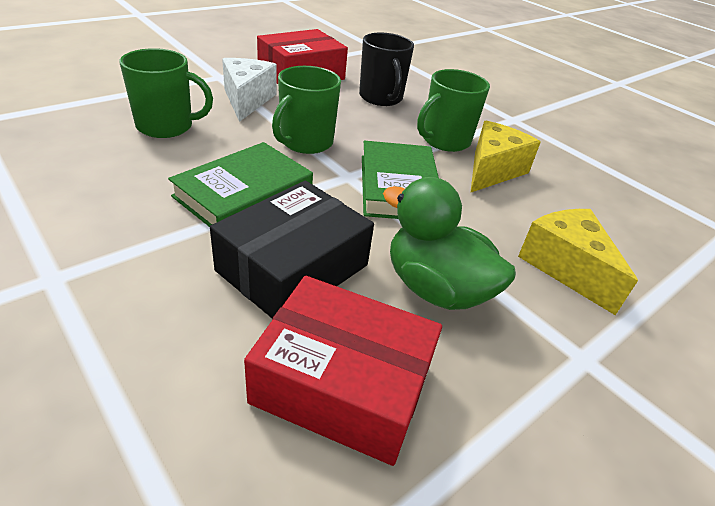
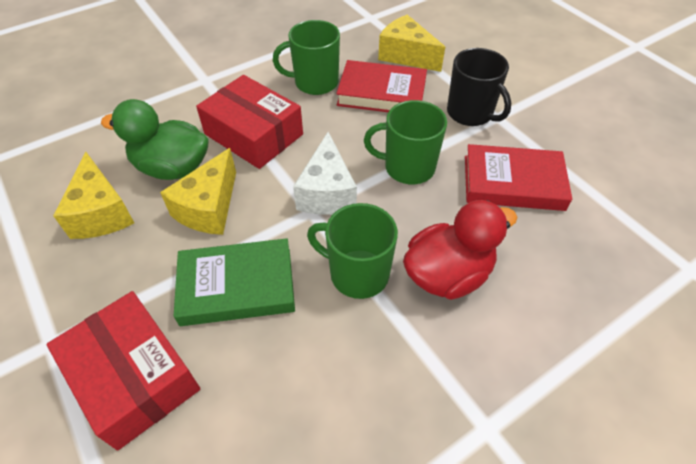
black box: [210,181,374,319] = 1 -> none = 0
green book: [168,142,313,227] [362,141,439,219] = 2 -> [174,238,295,326] = 1
red book: none = 0 -> [336,60,427,112] [465,144,572,211] = 2
red duck: none = 0 -> [403,200,518,300] = 1
yellow cheese: [470,121,541,193] [518,209,638,315] = 2 -> [53,152,134,239] [160,148,236,235] [378,15,445,72] = 3

